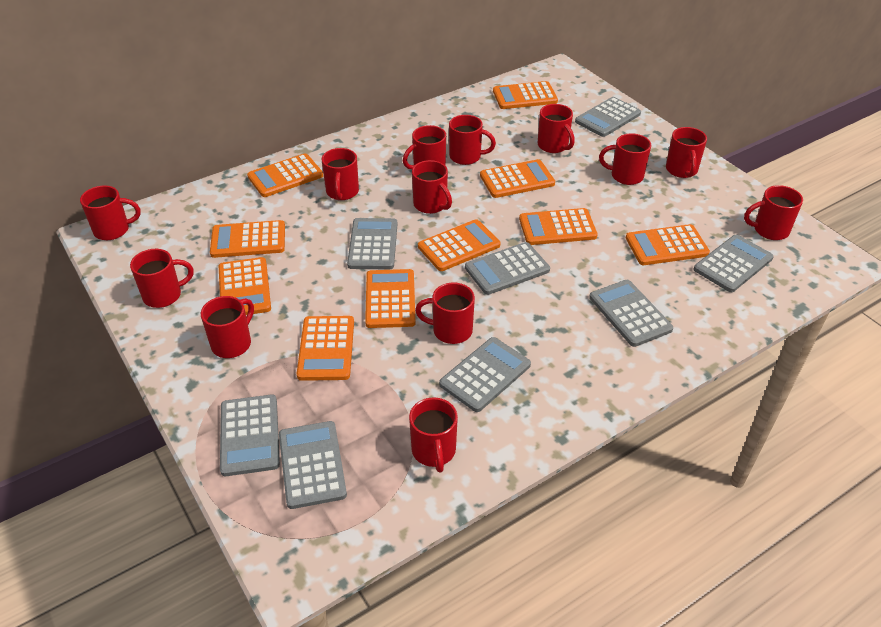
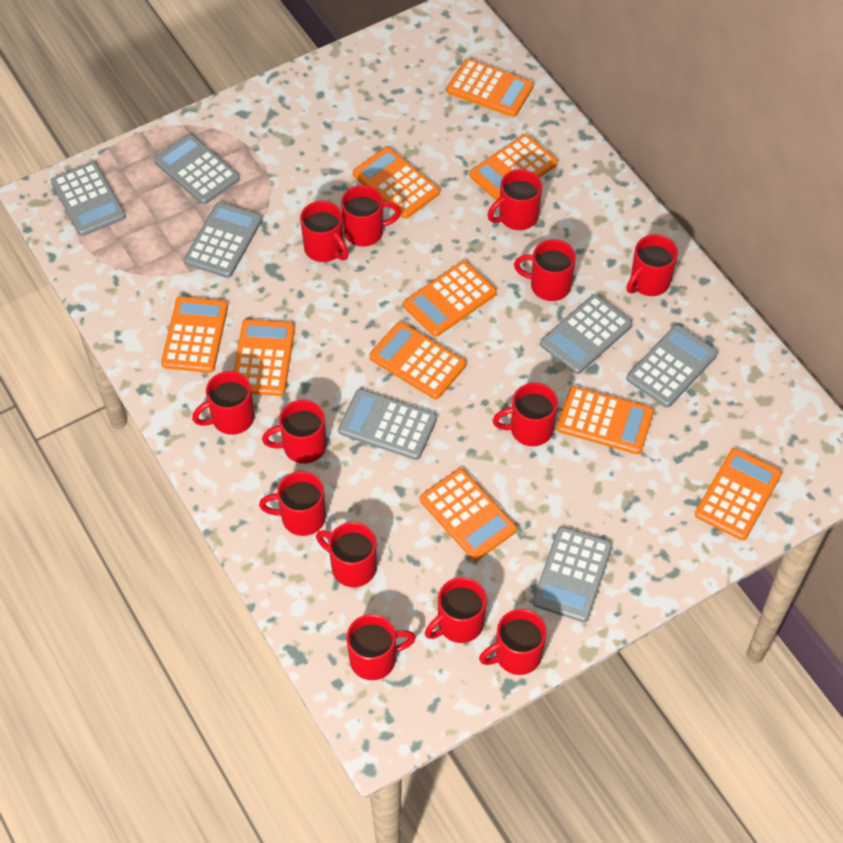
grey calculator: [220,394,280,476] [279,421,347,509] [347,218,398,269] [439,337,531,412] [465,242,550,295] [575,97,641,137] [589,280,673,347] [694,234,774,292] = 8 -> [51,162,126,236] [154,134,240,205] [184,202,262,278] [338,389,437,460] [533,526,613,622] [540,294,632,374] [627,325,718,408] = 7

